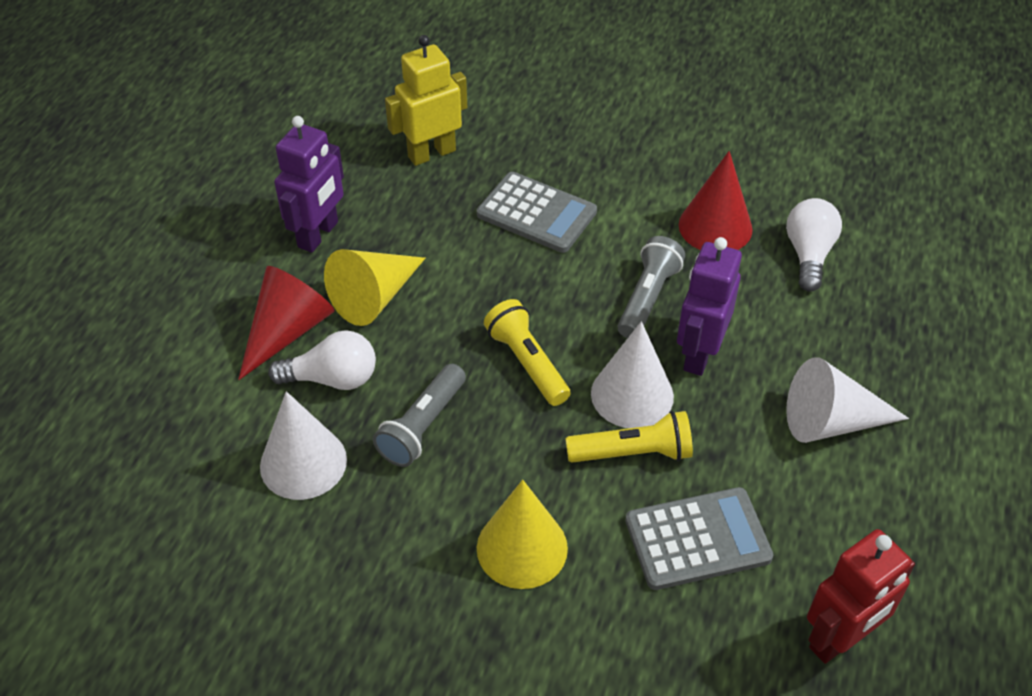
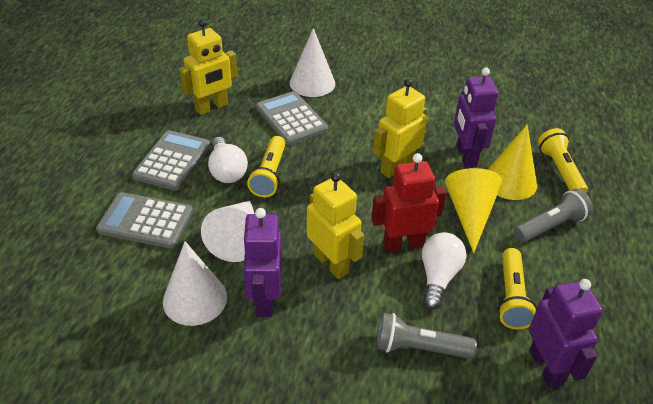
grey calculator: [477,172,597,253] [625,487,773,590] = 2 -> [96,192,193,248] [132,130,211,191] [256,91,328,145] = 3
purple robot: [274,116,344,253] [677,237,742,376] = 2 -> [242,208,282,317] [454,67,498,168] [529,279,603,389] = 3
red cone: [238,266,335,380] [679,151,753,250] = 2 -> none = 0
yellow flashlight: [484,299,570,406] [565,411,693,463] = 2 -> [247,136,286,197] [498,248,537,329] [538,128,588,193] = 3
yellow robot: [385,35,467,166] = 1 -> [179,19,238,115] [307,172,364,279] [373,78,427,178] = 3

